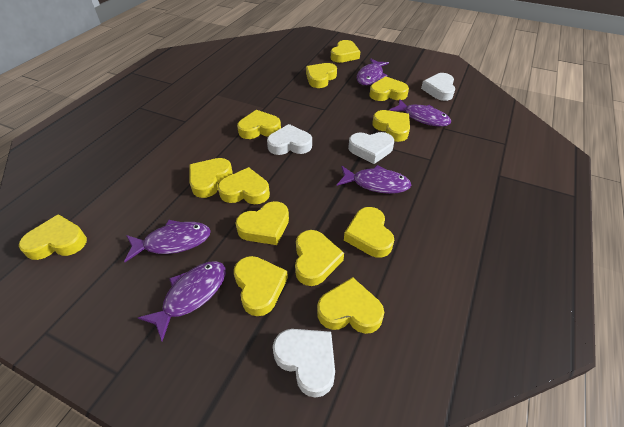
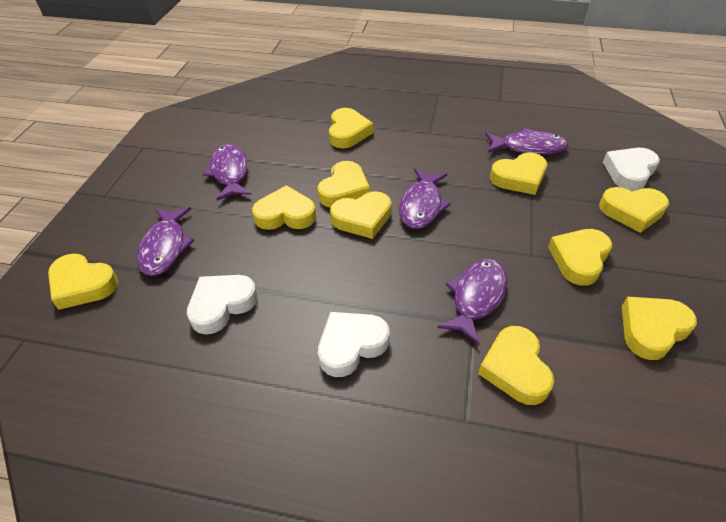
white heart: [267,124,312,155] [273,329,335,398] [348,132,394,164] [421,73,455,101] = 4 -> [187,275,258,334] [318,312,390,377] [603,148,660,191] = 3
yellow heart: [19,214,87,260] [189,158,233,198] [218,167,270,204] [234,256,288,316] [235,201,289,245] [237,110,281,139] [295,230,344,286] [306,63,337,88] [317,277,384,334] [331,40,360,63] [344,207,394,258] [370,76,409,101] [372,110,410,142] = 13 -> [48,254,118,310] [252,185,316,230] [318,161,370,207] [329,108,373,148] [330,191,391,239] [478,326,554,405] [490,152,547,195] [548,229,612,286] [599,187,669,233] [622,297,697,360] = 10

